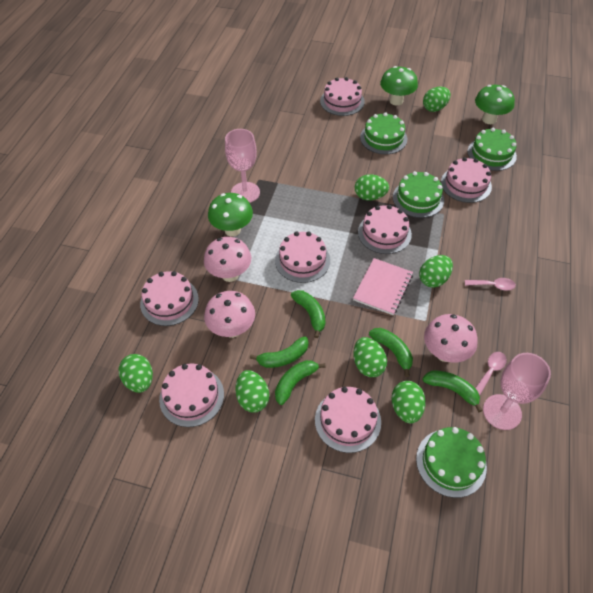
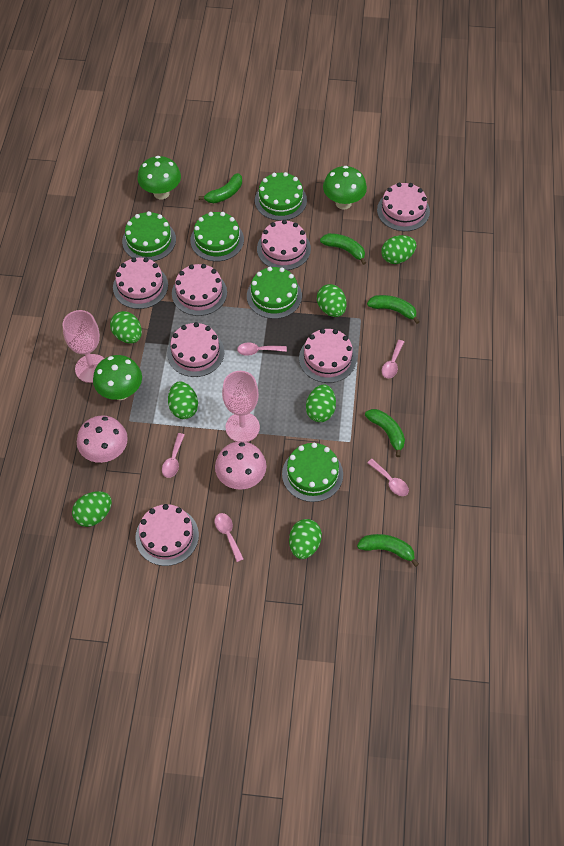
green cake: [360,112,407,154] [393,171,444,218] [416,427,487,498] [467,128,517,171] = 4 -> [122,211,176,261] [190,212,244,262] [247,267,302,319] [255,172,307,221] [282,443,343,502] = 5
pink mushroom: [204,237,251,282] [204,291,255,338] [424,314,477,363] = 3 -> [77,416,128,463] [215,441,267,490] = 2
pink notebook: [353,258,413,315] = 1 -> none = 0
pink spoon: [465,278,516,290] [475,352,507,395] = 2 -> [162,433,185,478] [215,513,244,562] [237,343,287,356] [367,459,409,496] [382,340,404,379] = 5

